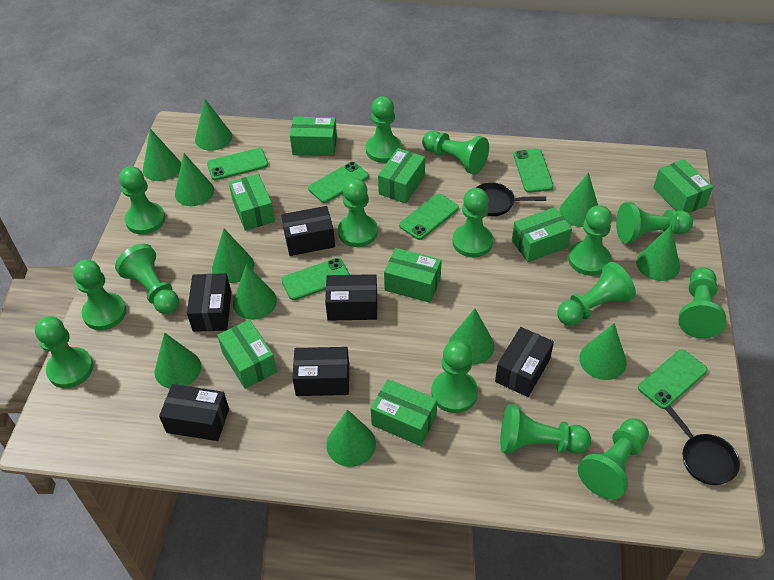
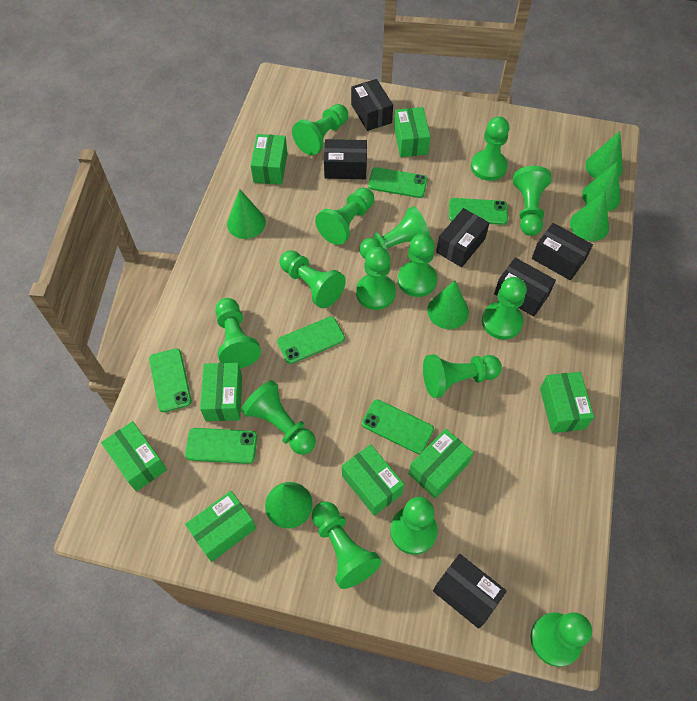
black pan: [476,182,546,216] [665,405,740,485] = 2 -> none = 0
green cone: [143,129,181,181] [155,333,201,389] [175,153,214,206] [195,99,232,151] [212,229,254,283] [233,264,277,320] [326,410,376,467] [449,309,494,365] [559,172,598,227] [579,323,627,380] [636,225,680,281] = 11 -> [227,189,266,239] [265,482,313,529] [427,281,469,329] [570,191,609,241] [582,161,621,212] [585,131,623,179] = 6

